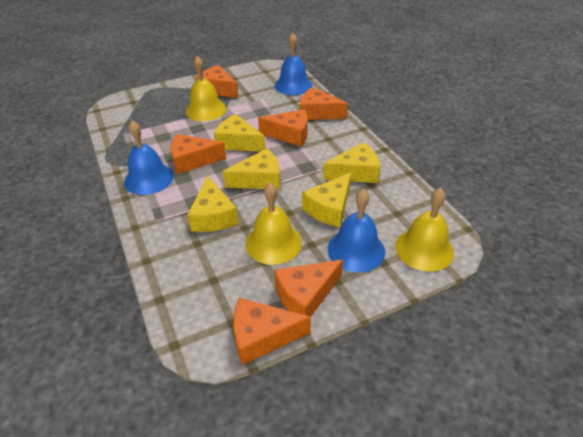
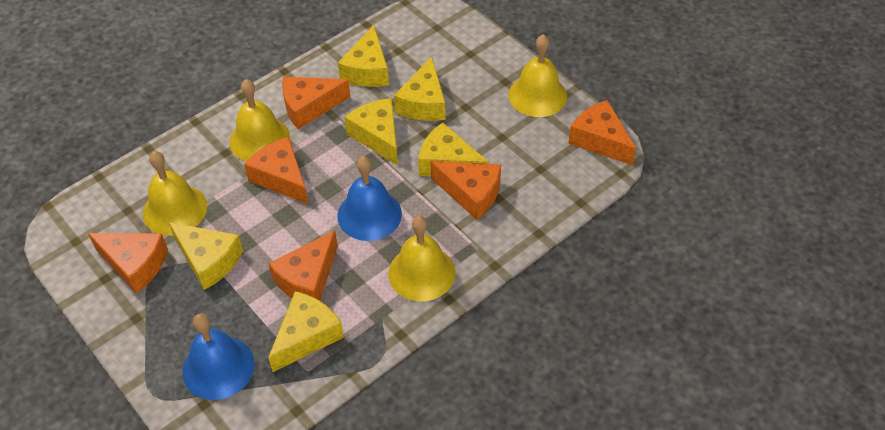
blue bell: [124,120,174,195] [275,33,313,95] [327,189,385,273] = 3 -> [183,313,255,400] [338,156,402,241] = 2
yellow bell: [185,56,226,121] [245,183,302,265] [395,188,454,272] = 3 -> [143,151,207,236] [229,79,290,161] [388,216,455,301] [508,34,567,117] = 4
yellow cheese: [188,176,238,232] [213,114,265,152] [223,148,280,190] [302,172,351,227] [323,142,380,183] = 5 -> [169,222,243,290] [268,291,344,372] [338,25,389,87] [345,98,398,165] [394,56,446,121] [418,122,489,176] = 6

